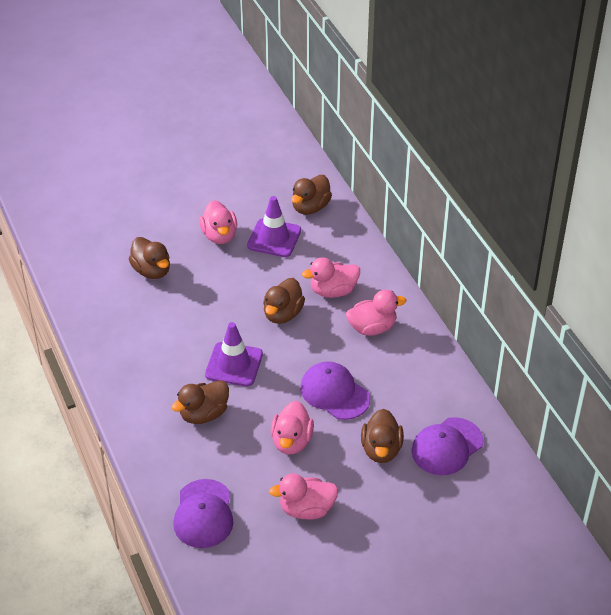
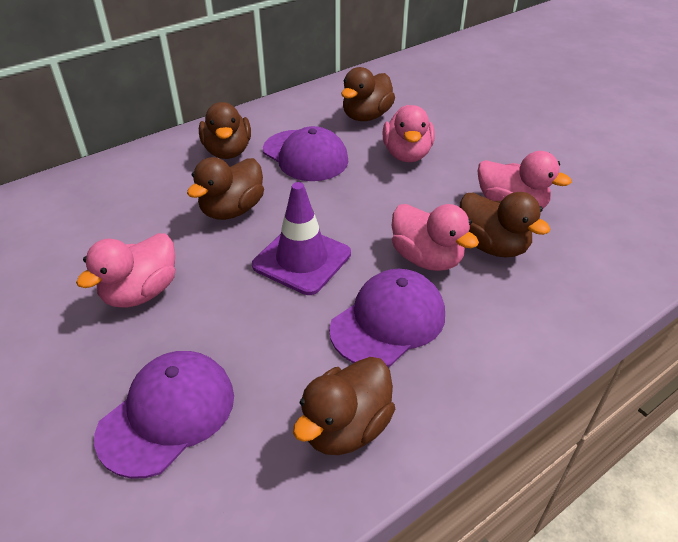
pink duck: [199,200,237,244] [269,474,338,520] [271,401,314,454] [302,257,360,298] [346,290,406,336] = 5 -> [76,233,175,308] [382,105,435,162] [392,204,479,271] [478,151,572,209] = 4
purple traffic cone: [205,322,263,386] [247,196,301,257] = 2 -> [252,182,351,295] = 1

